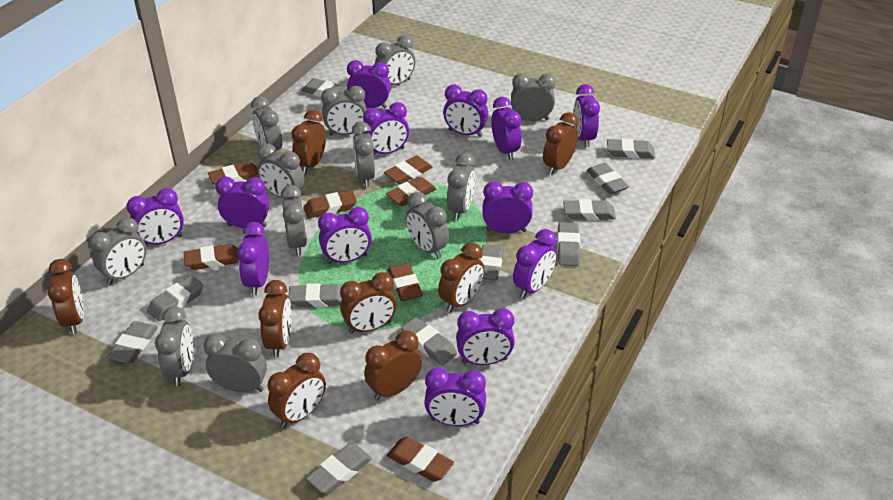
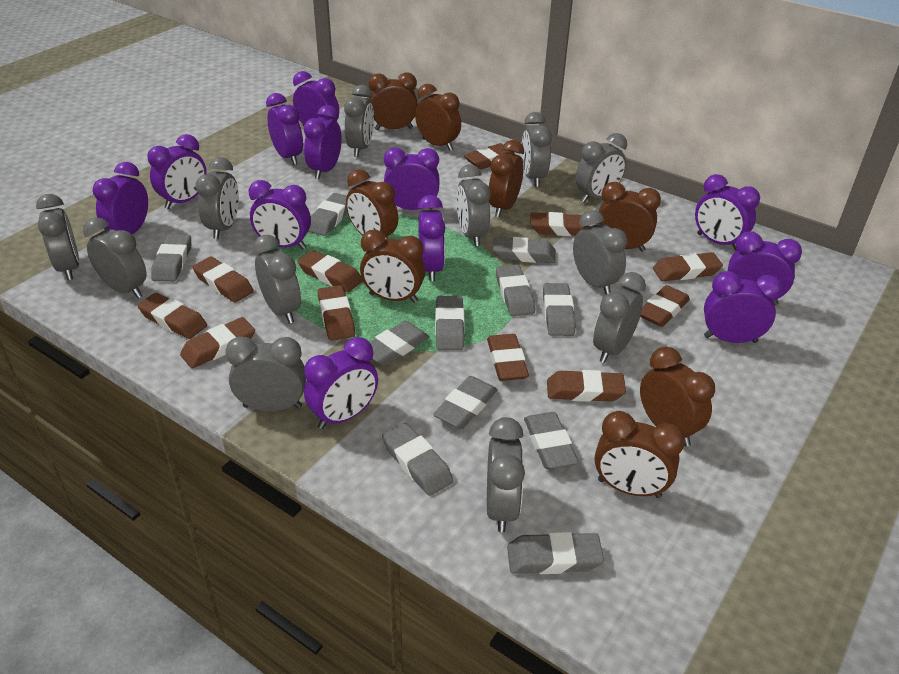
brown eraser: [184,244,239,270] [208,162,259,185] [304,190,357,219] [384,155,433,184] [386,177,436,206] [387,437,454,482] [388,263,423,301] = 7 -> [137,293,207,339] [180,317,255,368] [192,257,254,302] [297,250,363,292] [317,285,355,341] [464,143,516,169] [487,334,529,381] [530,212,589,236] [547,370,626,402] [640,285,690,327] [653,252,723,281] = 11
purple clock: [126,188,184,246] [216,177,269,228] [237,222,269,295] [318,207,372,264] [347,60,391,109] [363,102,409,154] [424,368,486,426] [443,85,488,137] [456,308,515,365] [482,181,533,233] [491,97,522,160] [513,229,557,299] [573,84,600,147] = 13 -> [93,162,148,234] [147,134,207,209] [249,180,311,249] [266,93,303,165] [293,71,339,127] [303,105,342,179] [304,337,378,429] [384,147,440,210] [418,195,445,281] [695,174,760,251] [704,271,782,343] [728,231,802,305] = 12

